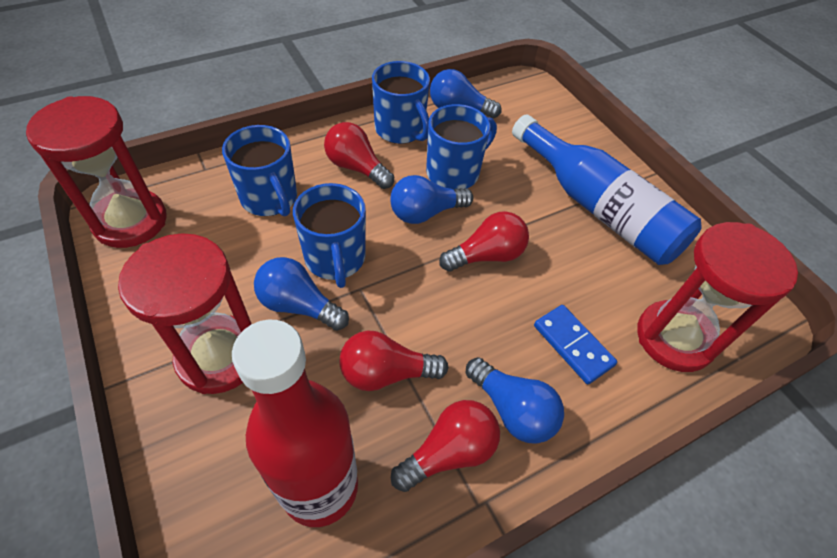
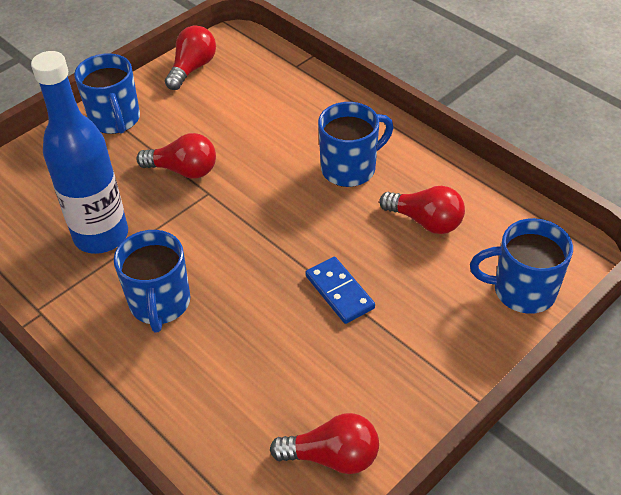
blue light bulb: [254,257,349,331] [390,175,473,224] [430,69,502,118] [466,357,564,444] = 4 -> none = 0
red bottle: [232,319,358,527] = 1 -> none = 0
red hourglass: [26,96,167,248] [118,233,251,394] [637,222,798,372] = 3 -> none = 0

